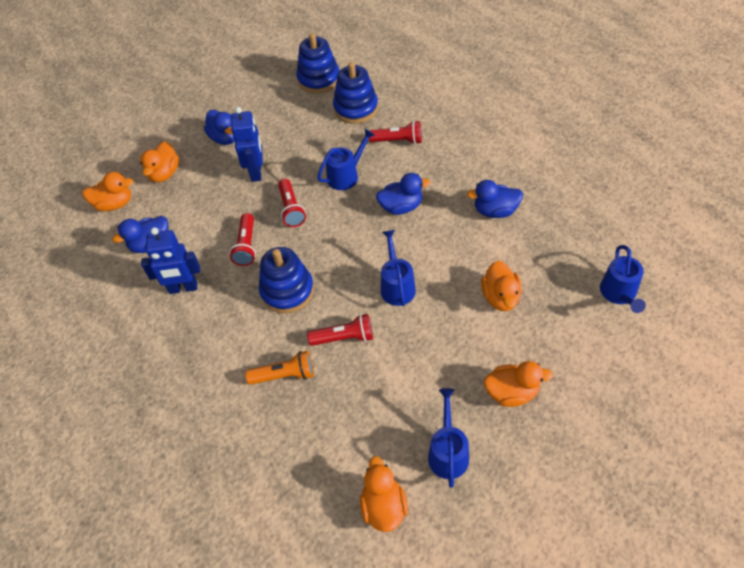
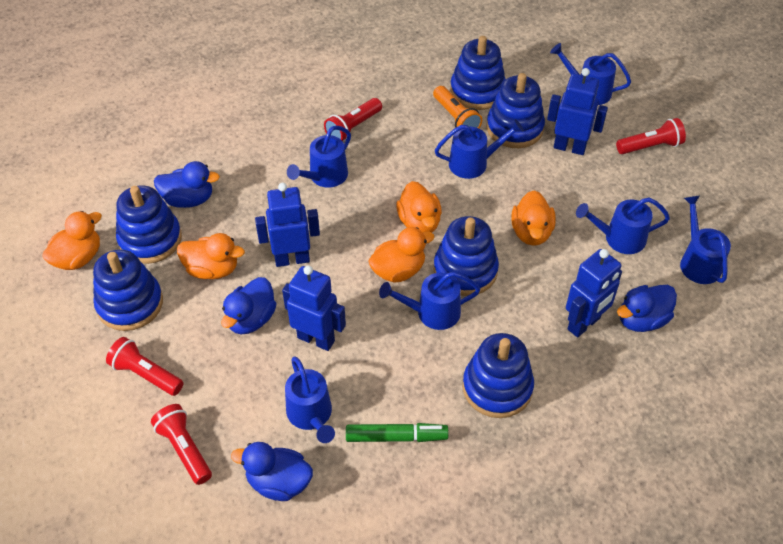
blue robot: [141,227,200,294] [231,107,263,182] = 2 -> [255,183,320,267] [282,266,346,351] [547,68,608,155] [566,249,622,337] = 4
blue stacking toy: [259,247,314,313] [296,33,339,93] [333,62,378,124] = 3 -> [93,249,163,331] [116,185,182,264] [433,216,499,296] [450,36,506,110] [463,333,534,418] [487,73,545,148] = 6
blue watering can: [317,129,375,190] [381,230,416,306] [428,388,469,488] [600,245,646,313] = 4 -> [285,356,335,443] [287,126,351,188] [379,272,480,330] [435,119,524,179] [550,43,631,105] [576,197,670,254] [680,196,731,284] = 7
green marker: none = 0 -> [346,423,448,442] = 1

